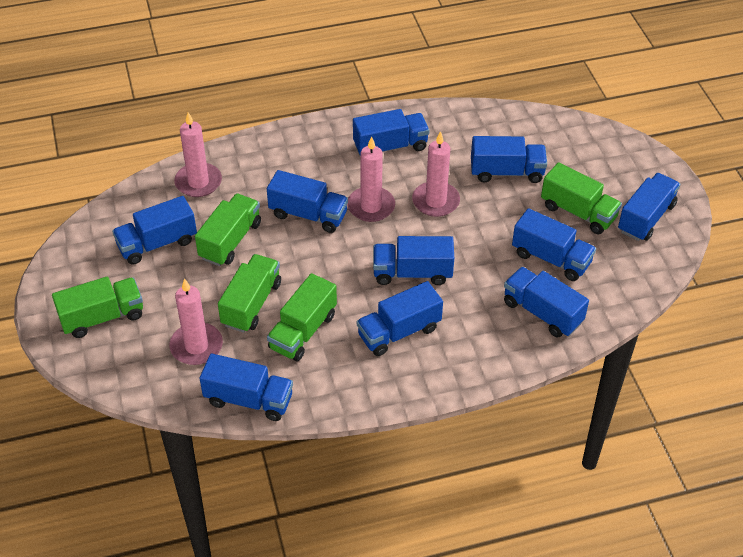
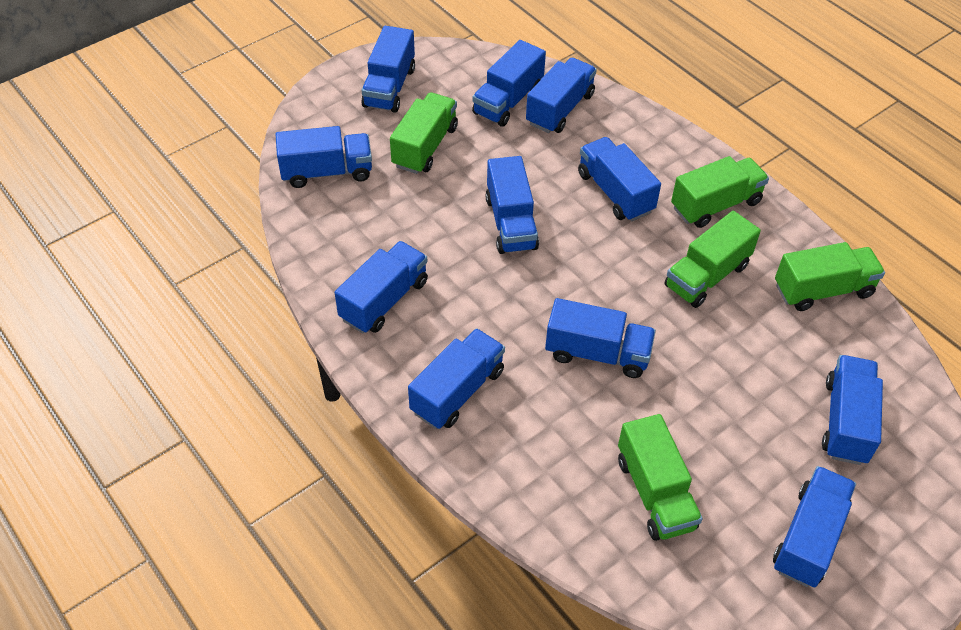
blue truck: [112,196,197,265] [200,354,293,421] [267,170,348,233] [353,109,429,156] [357,281,443,356] [373,236,454,285] [471,136,547,183] [504,267,589,337] [512,208,596,281] [618,173,680,241] = 10 -> [275,126,372,188] [335,241,428,333] [361,26,415,113] [408,328,505,429] [472,40,546,127] [486,156,539,254] [526,58,597,133] [545,298,656,378] [578,137,661,221] [773,466,856,588] [822,355,883,465] = 11
pink candle: [169,278,223,365] [174,112,222,197] [347,136,395,222] [412,131,460,217] = 4 -> none = 0

